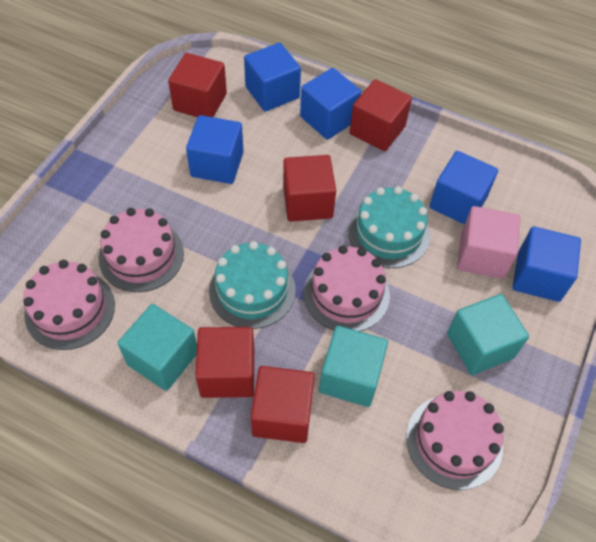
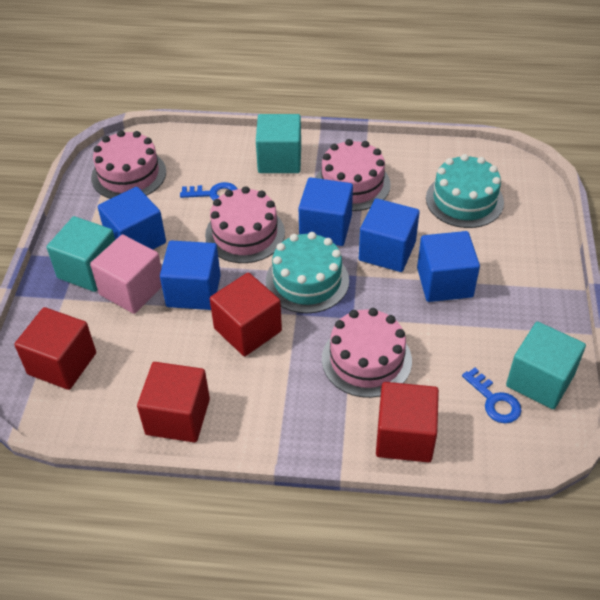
blue key: none = 0 -> [180,182,238,201] [462,368,522,423] = 2
red cube: [168,53,227,117] [195,327,254,398] [251,366,315,443] [283,155,336,222] [349,79,412,151] = 5 -> [14,307,96,390] [137,362,210,443] [210,273,282,356] [376,382,439,463] = 4

